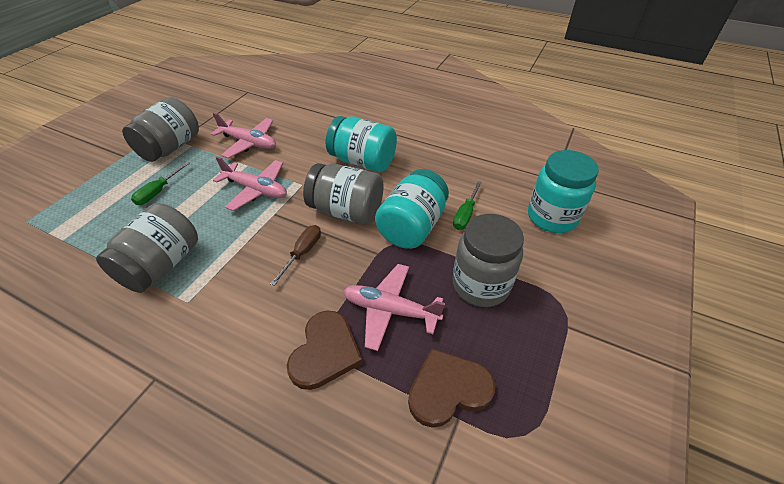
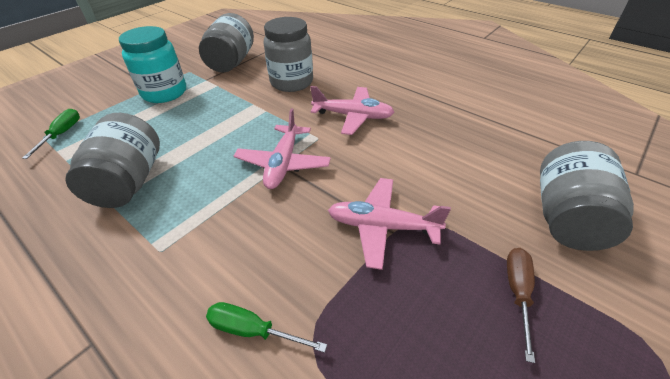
brown heart: [287,310,363,390] [408,348,495,428] = 2 -> none = 0
turquoise jar: [326,116,397,172] [375,169,449,249] [528,150,599,233] = 3 -> [119,26,186,103] = 1

